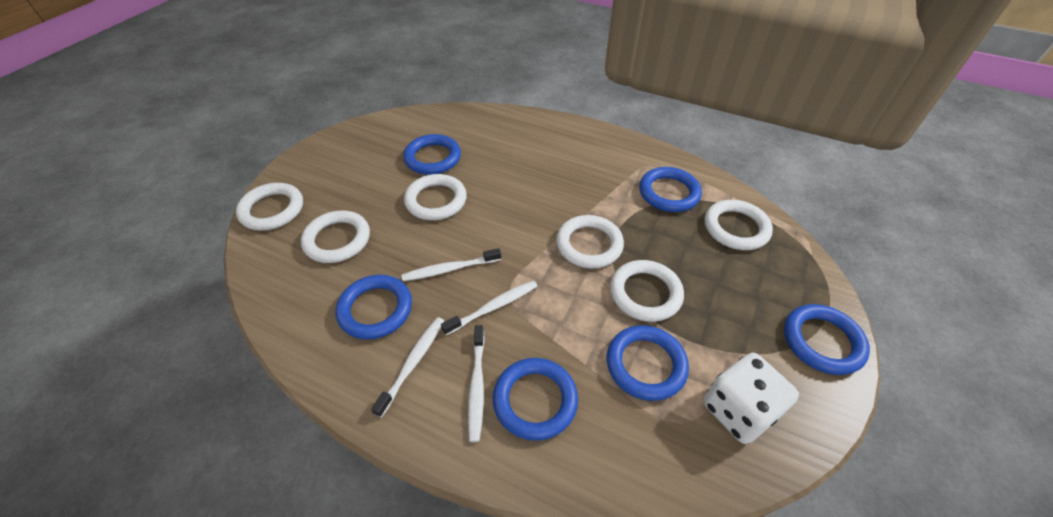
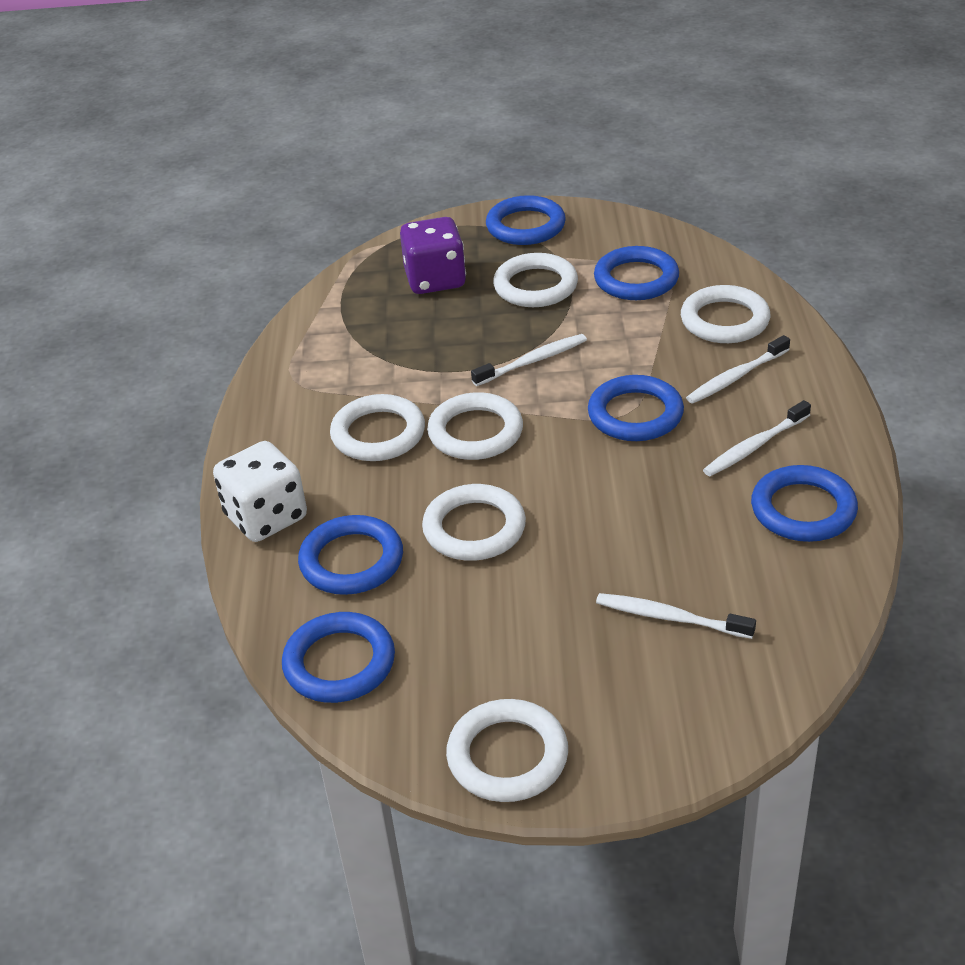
purple dice: none = 0 -> [400,217,466,294] = 1

